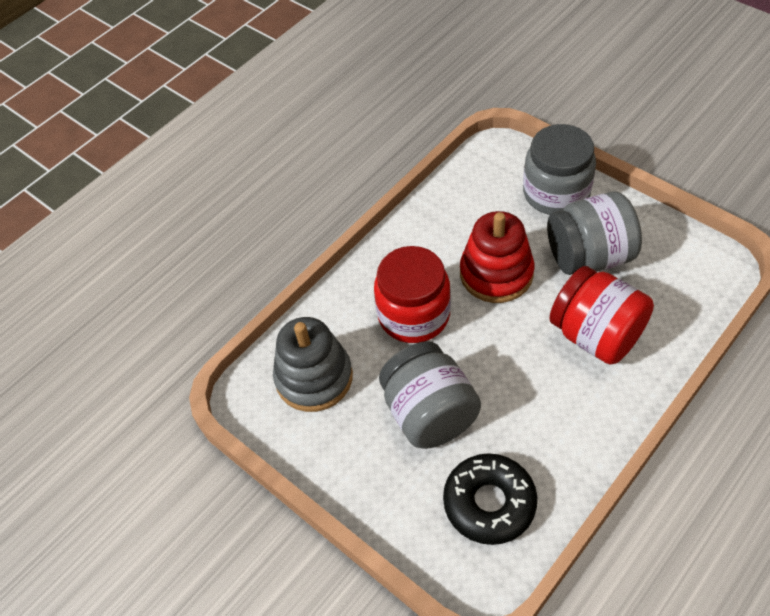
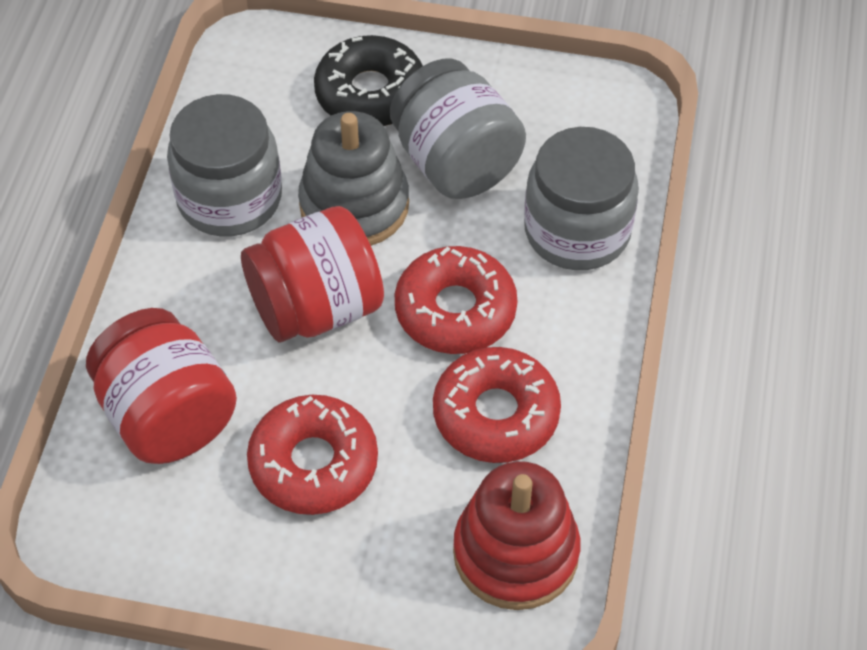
red donut: none = 0 -> [247,395,378,515] [395,246,517,354] [433,347,561,463] = 3

